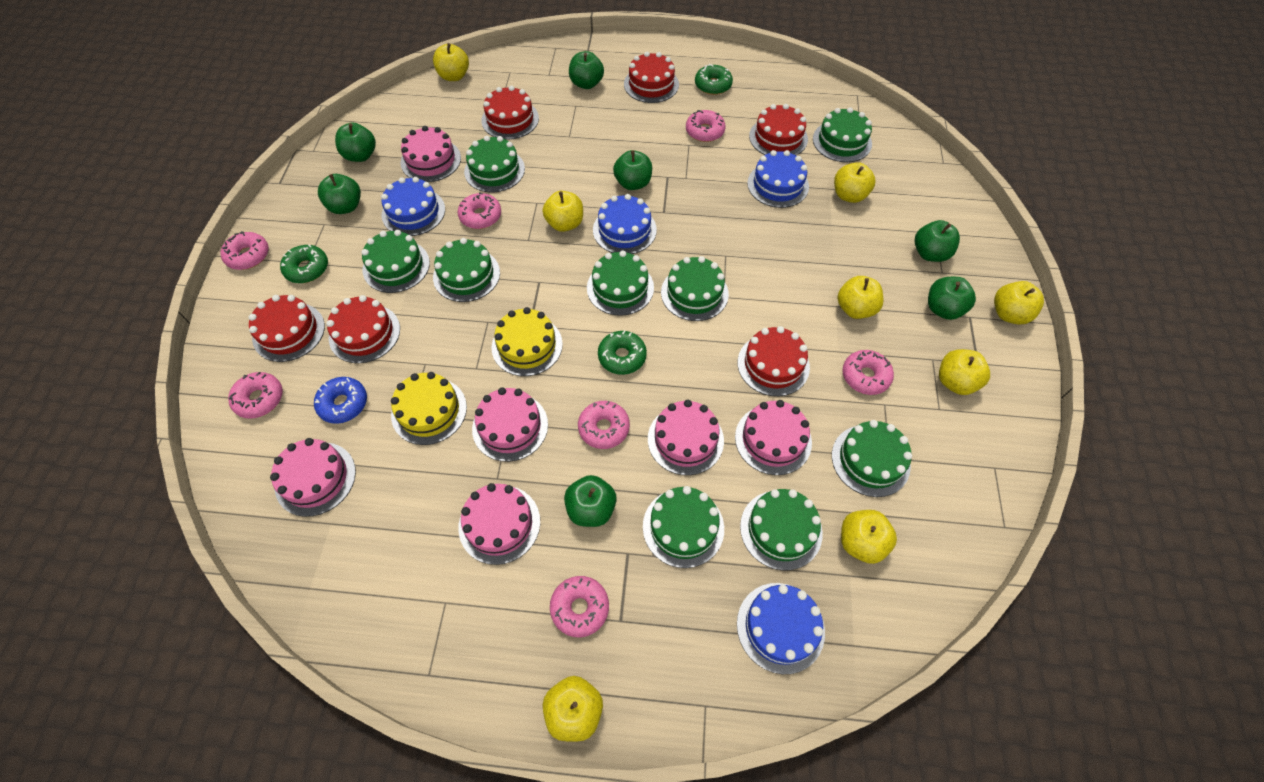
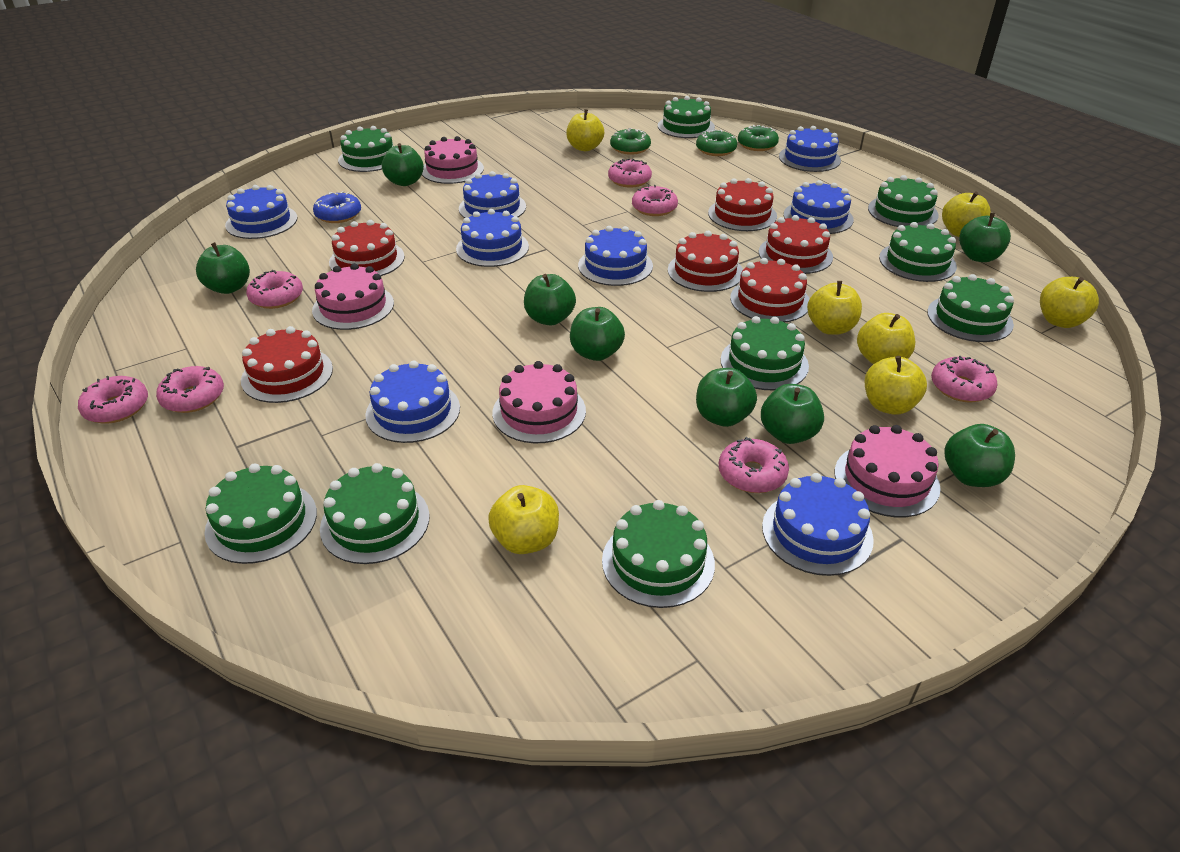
blue cake: [381,177,445,236] [593,194,657,254] [737,583,825,674] [747,150,809,208] = 4 -> [225,185,297,239] [365,360,460,443] [456,209,529,267] [459,171,526,218] [578,226,653,286] [762,473,874,576] [779,126,841,172] [784,180,854,234] = 8
green apple: [318,174,361,214] [335,122,376,162] [564,475,617,527] [569,51,604,89] [613,150,652,190] [915,220,960,262] [928,277,976,320] = 7 -> [196,242,250,294] [382,143,424,186] [524,274,576,325] [570,307,625,361] [696,368,757,427] [761,384,824,444] [945,424,1015,487] [959,213,1011,262] = 8
pink cake: [270,438,356,517] [401,126,461,182] [458,483,540,565] [472,387,548,462] [648,400,724,475] [735,400,812,475] = 6 -> [312,263,394,330] [422,136,484,184] [492,361,586,443] [835,425,940,517] = 4
yellow apple: [433,43,469,81] [542,191,583,232] [543,676,603,742] [834,162,876,203] [838,276,884,319] [841,510,897,564] [939,349,990,395] [994,281,1044,325] = 8 -> [488,485,559,554] [566,109,604,151] [807,281,862,335] [857,313,915,365] [865,356,927,415] [942,192,991,237] [1040,277,1099,328] = 7
yellow cake: [391,372,467,445] [491,307,563,376] = 2 -> none = 0

